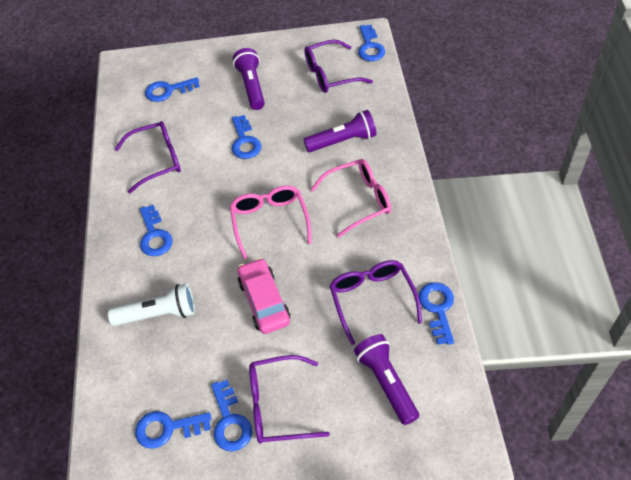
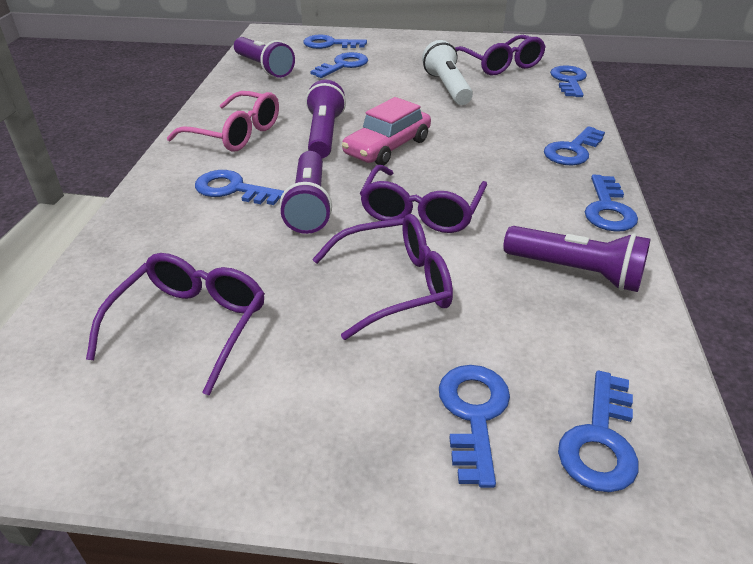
blue key: [135,411,211,449] [140,205,172,256] [145,77,200,102] [211,380,252,451] [232,115,261,159] [358,25,385,61] [419,282,454,345] = 7 -> [195,170,284,205] [303,35,367,49] [310,52,368,78] [439,365,510,488] [544,126,605,166] [550,65,587,97] [558,371,639,492] [585,175,638,232] = 8
pink glasses: [230,186,312,259] [311,159,391,238] = 2 -> [167,91,279,152] = 1
purple flashlight: [233,48,265,110] [303,110,376,152] [354,334,419,425] = 3 -> [234,37,295,78] [280,151,332,234] [306,80,346,159] [503,226,651,292] = 4

